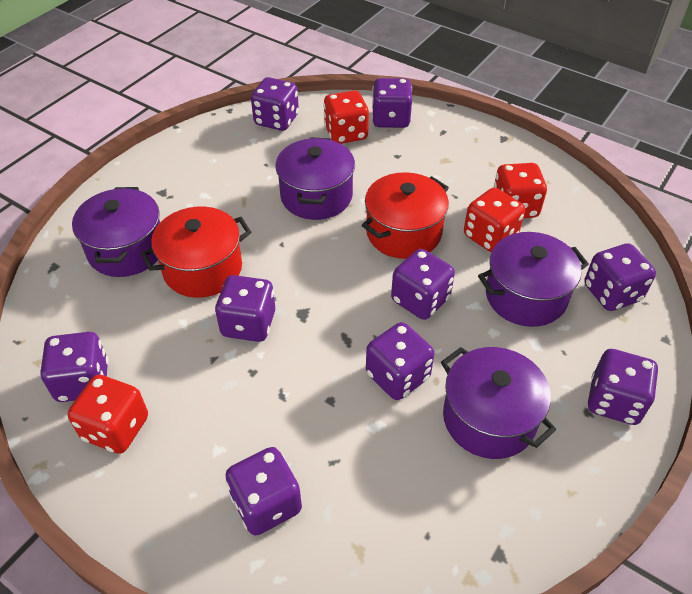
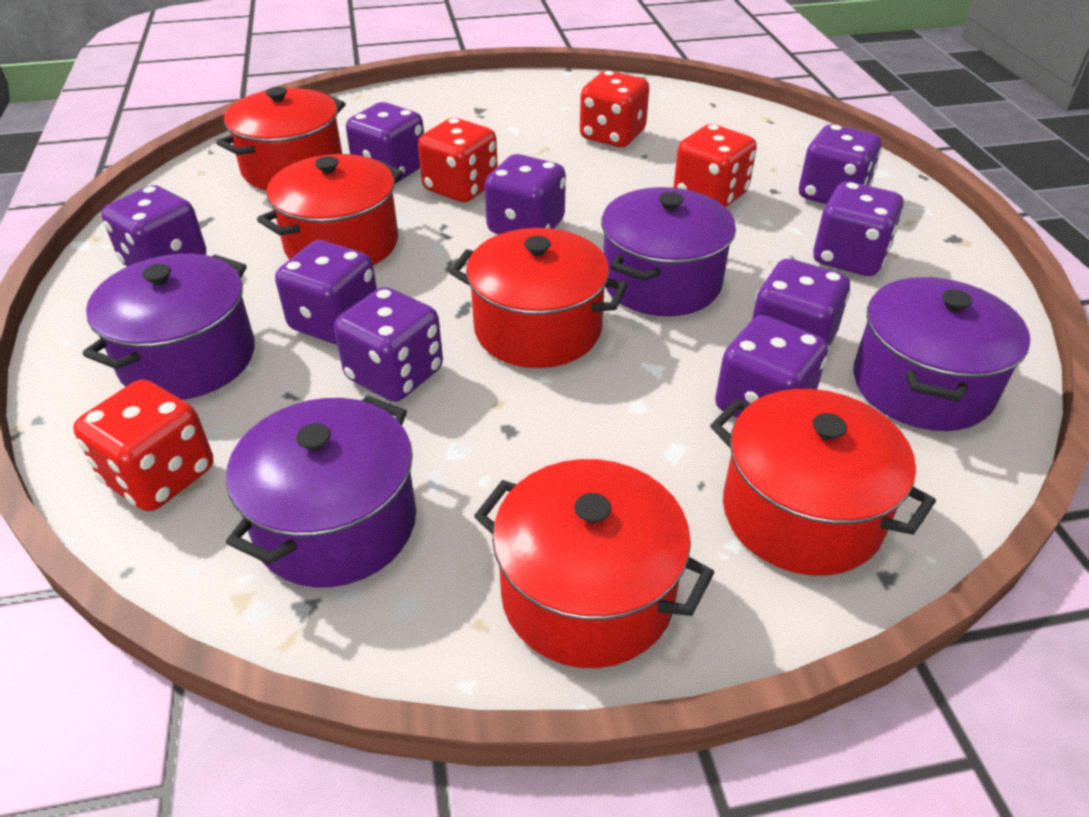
red pot: [141,207,251,298] [362,172,449,259] = 2 -> [216,87,346,190] [257,154,403,265] [449,228,628,368] [474,459,714,668] [710,389,936,576] = 5

